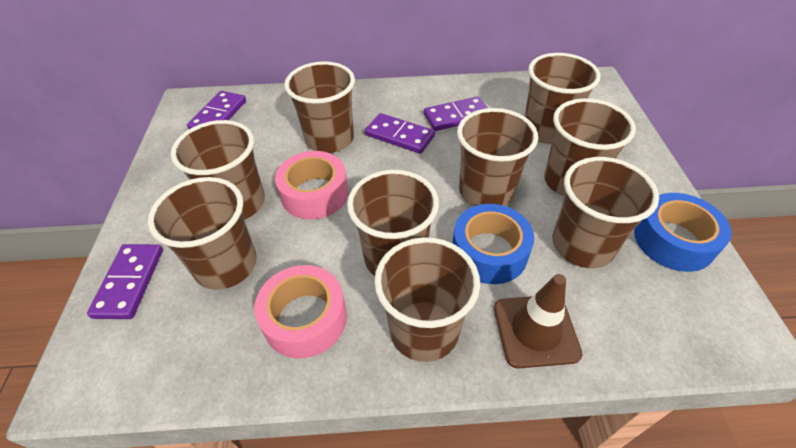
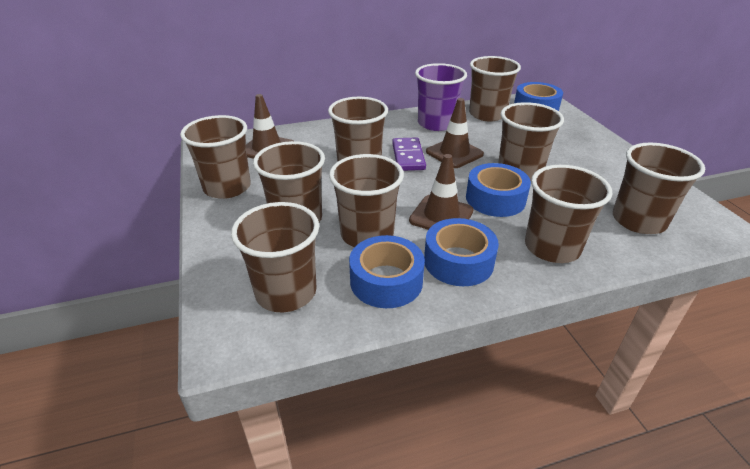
blue tape: [452,204,534,284] [634,193,731,272] = 2 -> [349,235,425,308] [424,218,499,286] [466,163,531,217] [514,82,563,111] = 4
brown traffic cone: [494,274,583,368] = 1 -> [246,94,293,159] [409,154,474,230] [426,98,484,168] = 3
pink tape: [254,265,347,358] [275,151,348,219] = 2 -> none = 0
purple cup: none = 0 -> [415,63,467,131] = 1
purple domino: [87,244,163,319] [187,91,246,129] [365,113,435,154] [424,96,488,131] = 4 -> [392,137,426,171] = 1

